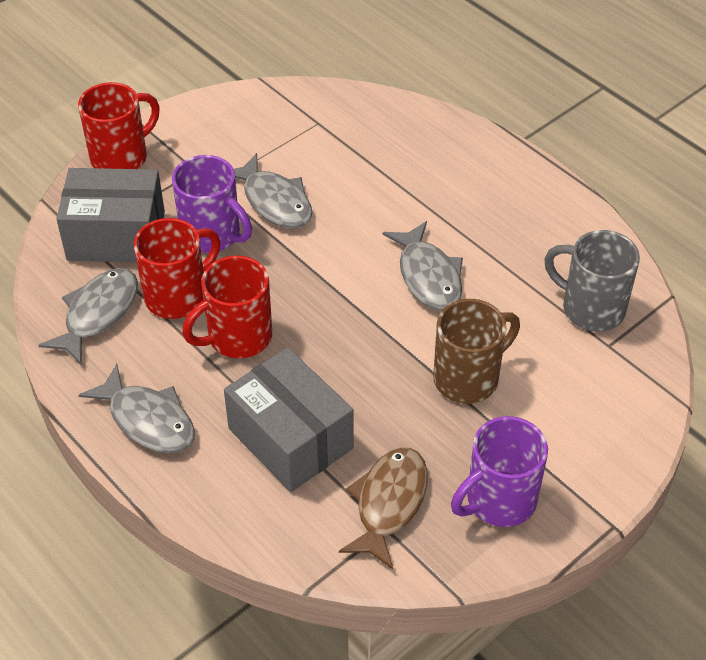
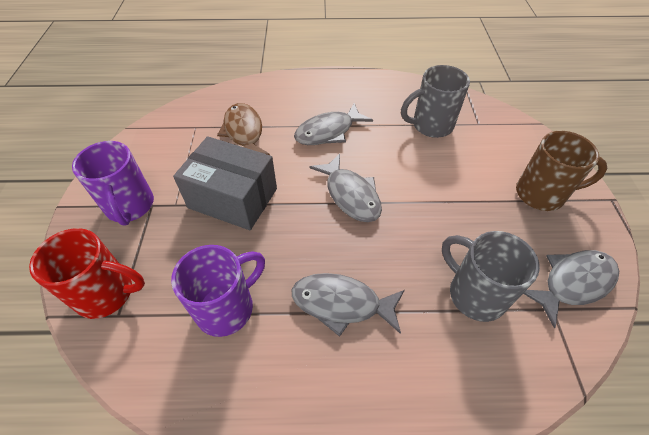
grey box: [56,168,165,262] [224,348,353,492] = 2 -> [173,136,277,230] = 1
grey mug: [544,230,640,331] = 1 -> [401,65,470,138] [442,231,540,322] = 2
red mug: [78,82,160,169] [134,218,220,319] [182,256,272,358] = 3 -> [29,228,145,319] = 1

